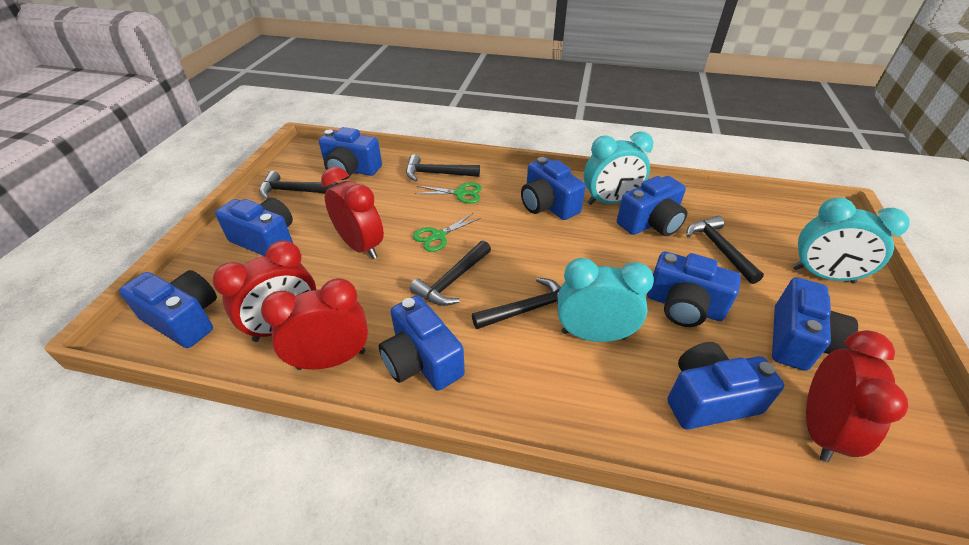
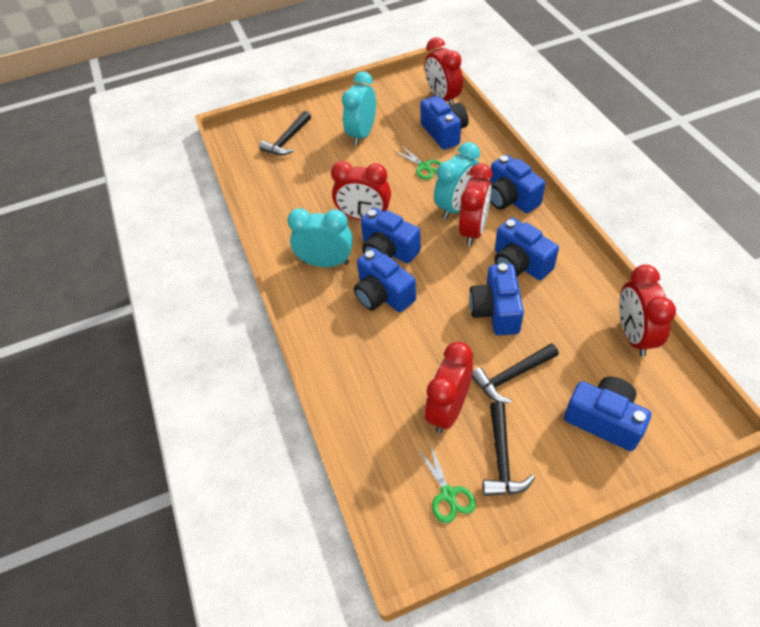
black hammer: [259,171,338,199] [406,154,480,181] [410,240,491,306] [472,277,561,329] [686,216,764,284] = 5 -> [259,111,311,155] [472,343,559,403] [483,402,535,496] = 3
blue camera: [119,270,217,348] [215,198,293,256] [319,127,382,180] [379,295,465,391] [521,157,586,220] [617,176,687,236] [647,251,741,327] [668,342,784,430] [772,277,858,371] = 9 -> [354,248,416,312] [361,208,421,263] [420,95,468,150] [469,263,524,335] [490,155,545,213] [494,218,559,280] [564,377,651,451] = 7
red clock: [212,241,316,342] [261,278,368,370] [321,167,384,259] [806,330,908,463] = 4 -> [331,161,391,220] [425,37,463,105] [425,342,473,433] [459,163,492,246] [619,265,676,357] = 5

